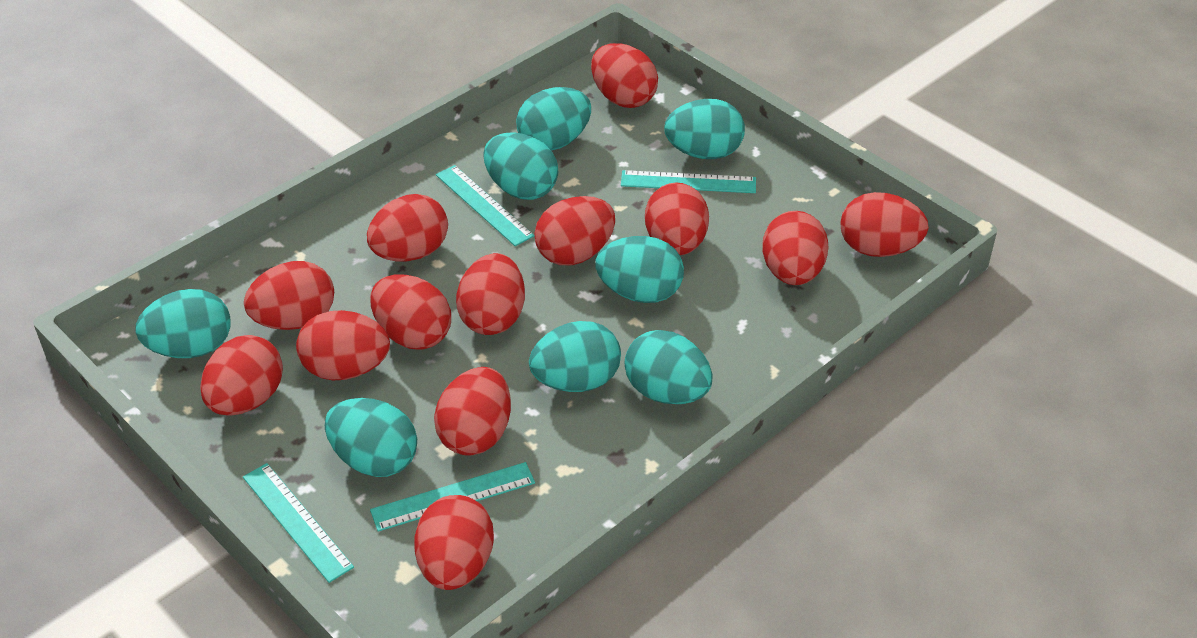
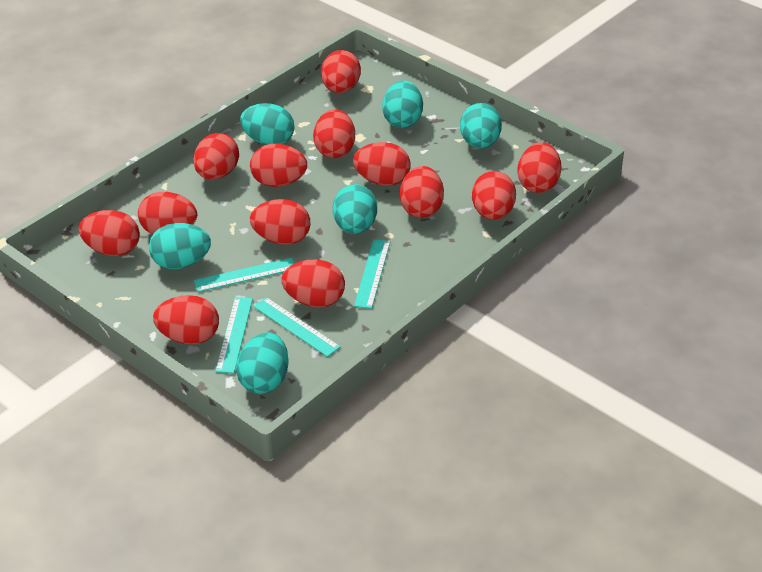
turquoise egg: [135,289,231,358] [325,398,417,477] [483,132,558,200] [516,87,591,150] [529,321,621,392] [595,236,684,303] [624,330,713,404] [664,99,745,159] = 8 -> [149,223,211,269] [236,332,289,394] [240,103,294,145] [333,184,377,234] [382,81,423,128] [460,103,502,149] = 6

